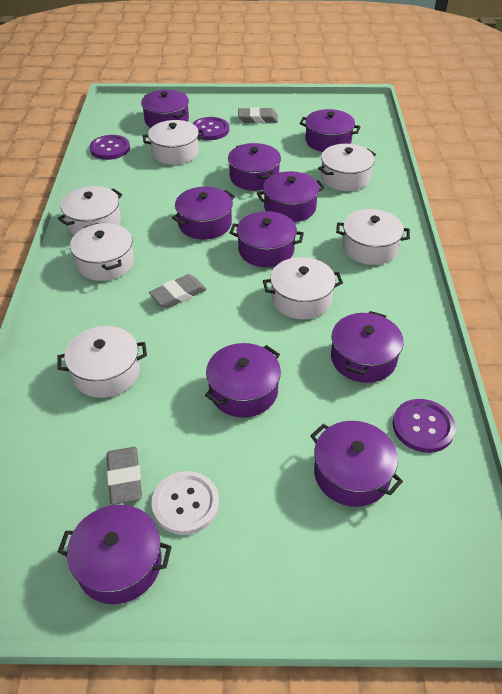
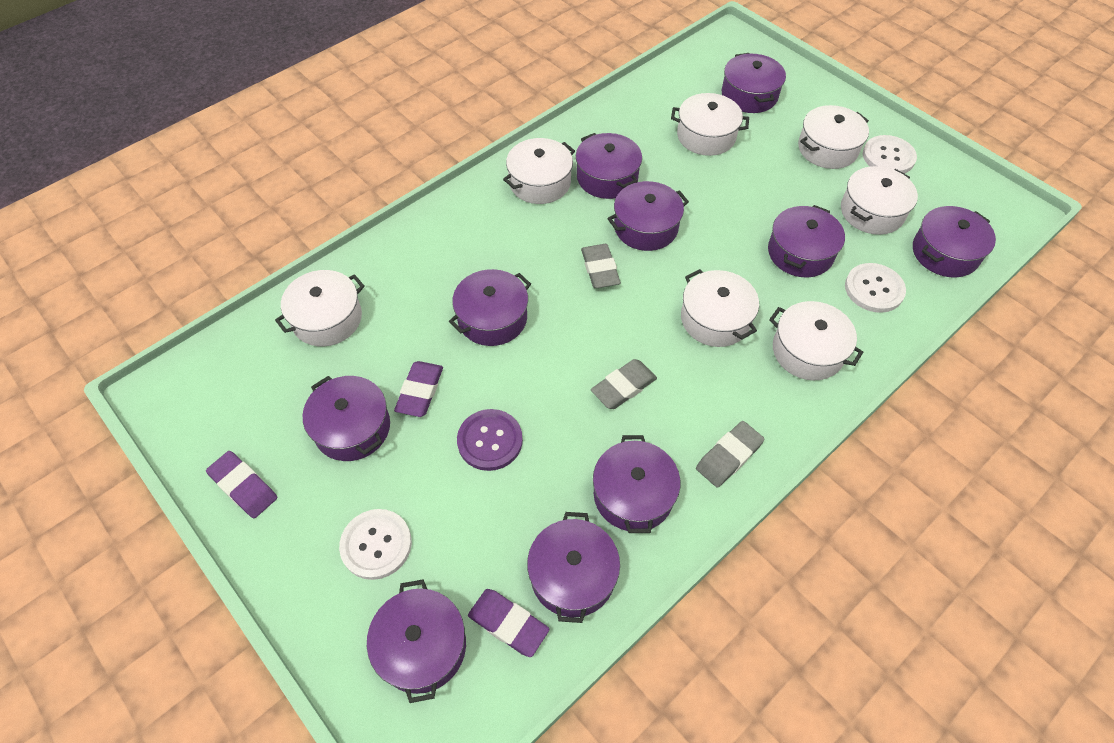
purple button: [89,135,130,160] [192,117,229,140] [393,399,456,453] = 3 -> [457,409,523,471] = 1
purple eraser: none = 0 -> [206,451,277,518] [394,361,443,417] [468,589,550,657] = 3
white button: [152,471,219,535] = 1 -> [339,509,412,580] [845,263,906,313] [863,135,917,174] = 3

